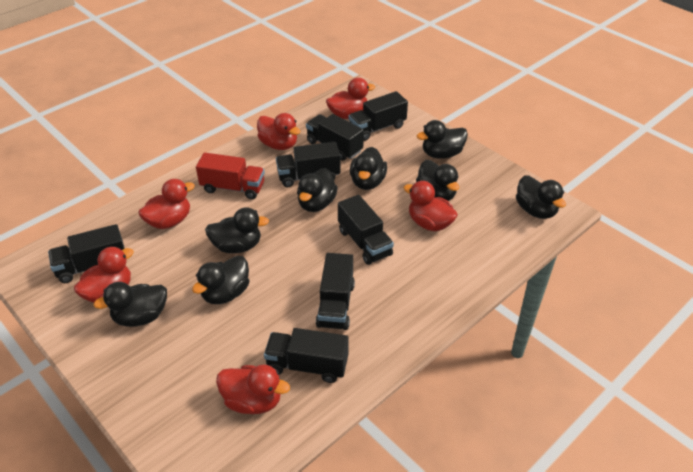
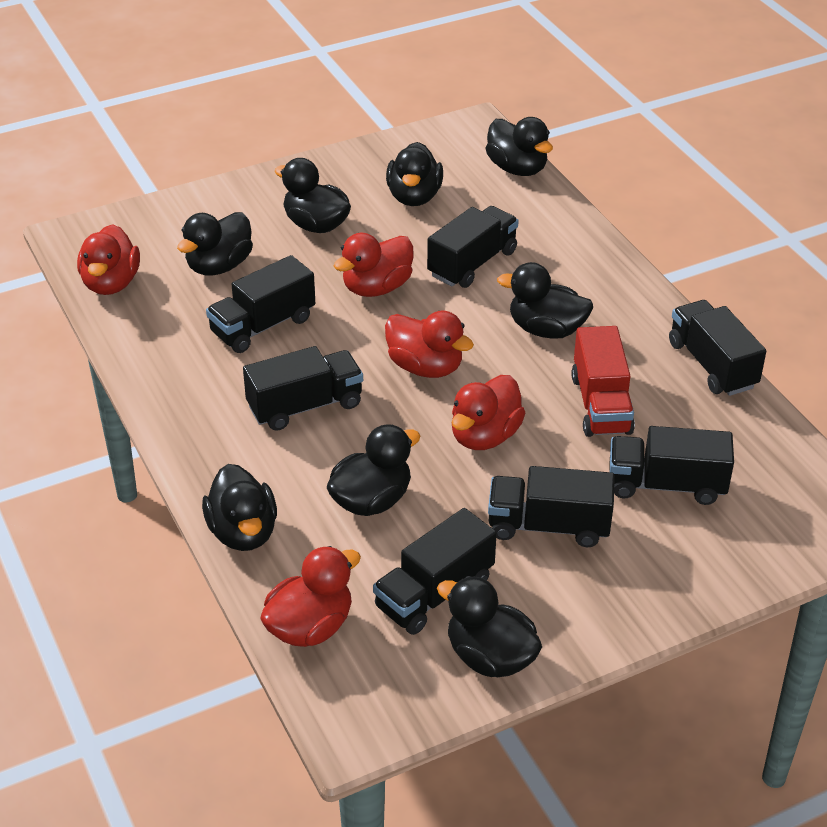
red duck: [74,246,134,303] [138,179,195,229] [216,364,290,414] [257,113,301,150] [326,78,375,119] [404,181,458,231] = 6 -> [77,224,140,295] [260,546,361,647] [334,233,413,297] [385,310,474,378] [451,375,525,450] = 5

